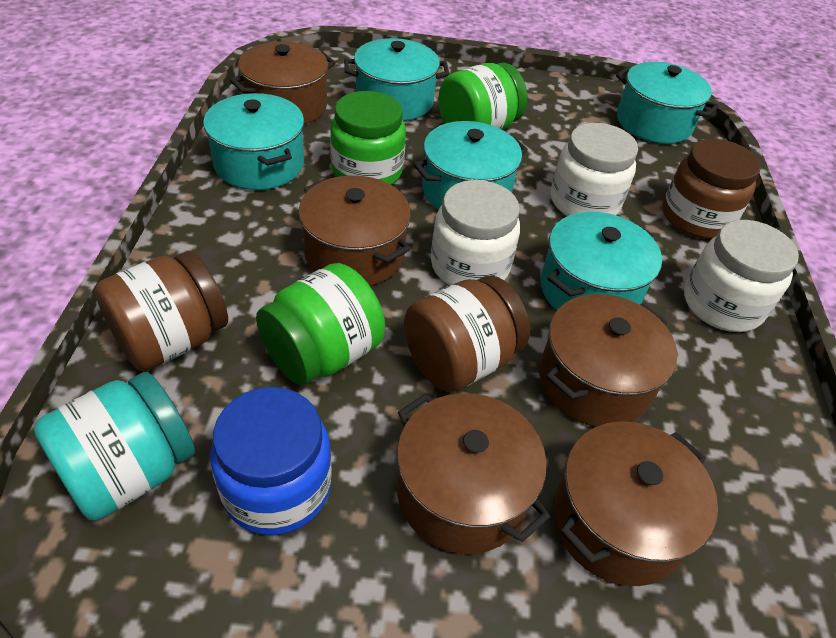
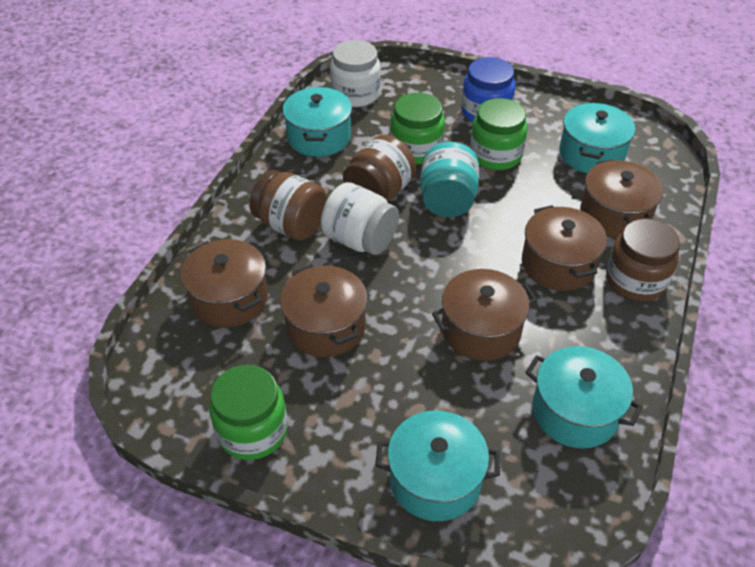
turquoise pot: [203,93,304,190] [344,38,449,121] [413,121,528,210] [540,212,662,310] [616,62,719,144] = 5 -> [283,87,352,157] [375,411,500,521] [525,346,643,449] [559,103,635,174] = 4
white jar: [431,180,520,285] [551,123,638,216] [684,220,799,332] = 3 -> [321,182,399,255] [330,40,381,107] = 2

